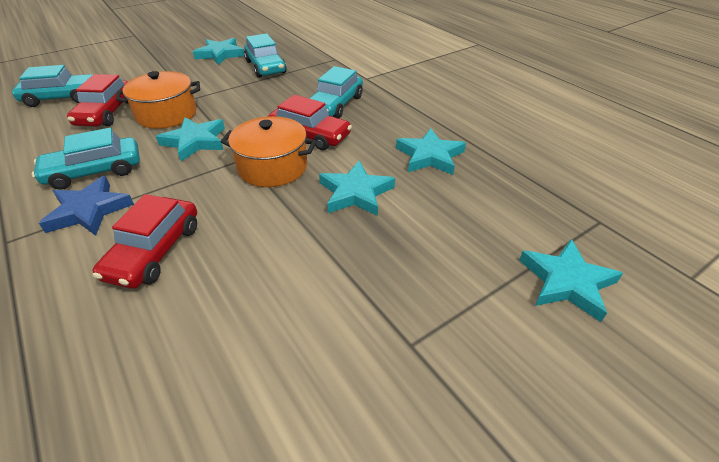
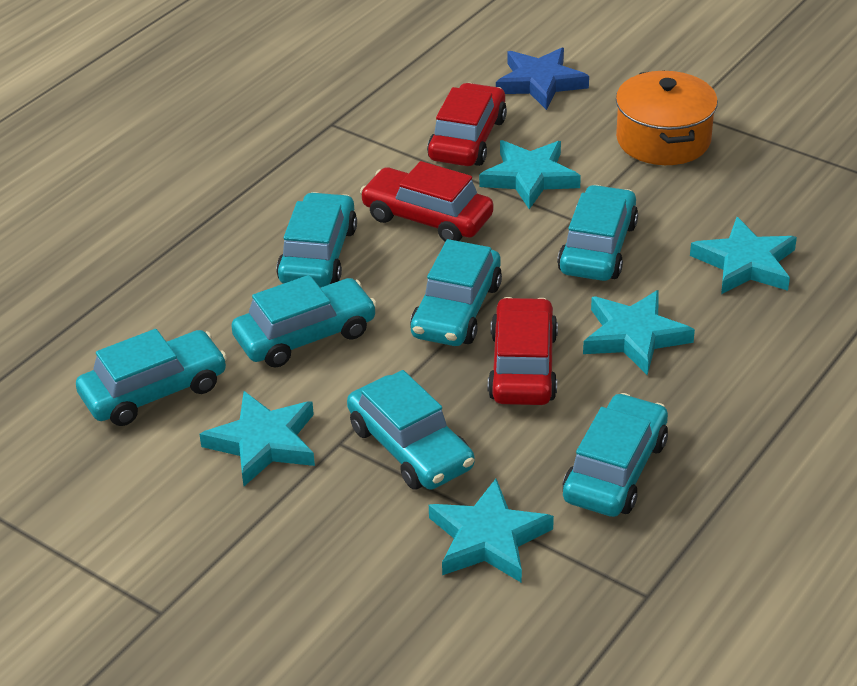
orange pot: [116,71,200,129] [221,116,317,187] = 2 -> [616,70,718,165] = 1
turquoise car: [12,65,94,107] [32,128,140,190] [244,33,287,78] [309,66,363,118] = 4 -> [76,329,227,426] [231,275,377,368] [276,192,357,288] [347,370,475,490] [410,239,502,346] [557,185,638,281] [563,393,668,517] = 7

